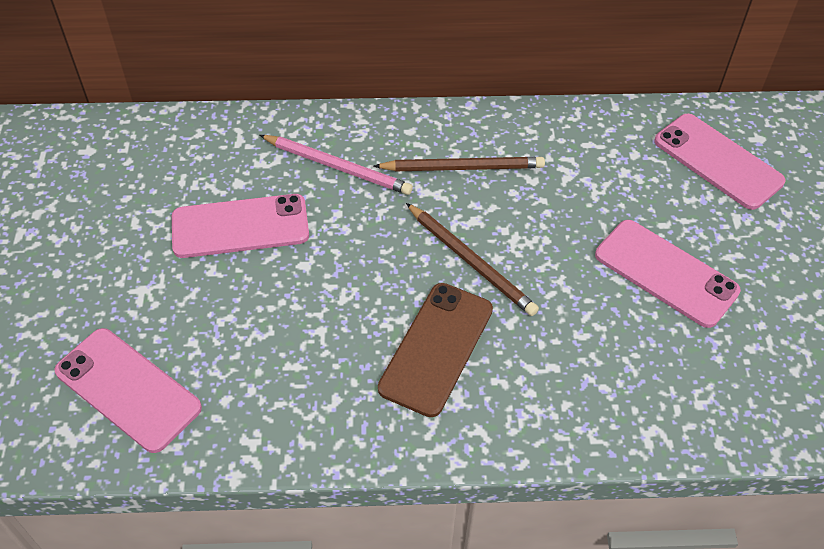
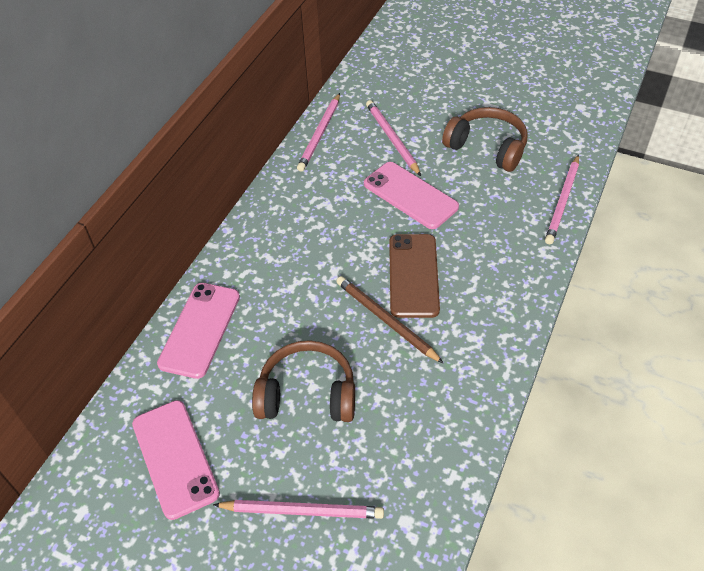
brown headphones: none = 0 -> [252,340,355,422] [442,107,528,172] = 2
brown pencil: [374,157,545,171] [406,203,539,316] = 2 -> [336,276,444,364] = 1
pink pencil: [260,135,413,195] = 1 -> [213,500,384,519] [297,93,340,172] [366,100,421,176] [545,155,579,244] = 4
pink phone: [54,328,202,453] [172,194,309,258] [595,220,741,328] [654,114,786,210] = 4 -> [132,400,220,520] [157,283,240,379] [364,162,459,229] = 3

